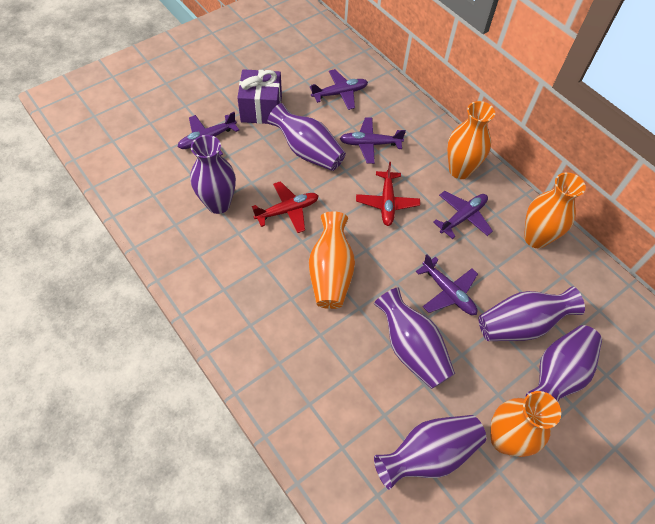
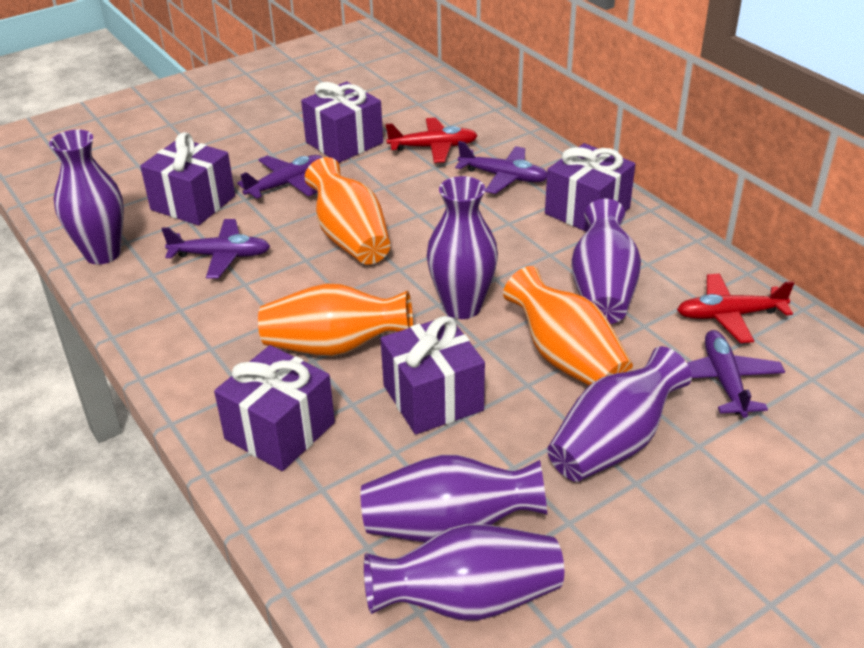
orange vase: [309,211,355,309] [447,101,495,179] [490,391,561,457] [524,173,586,248] = 4 -> [258,284,413,356] [305,157,390,265] [503,266,633,386] = 3
purple gift: [237,69,282,124] = 1 -> [140,132,235,226] [214,345,335,471] [301,82,383,163] [380,316,485,435] [545,143,635,232] = 5
purple plane: [178,112,239,156] [310,69,368,110] [340,117,406,164] [416,254,478,315] [433,191,493,239] = 5 -> [162,219,270,278] [237,155,323,199] [455,141,547,194] [687,330,785,418] = 4

